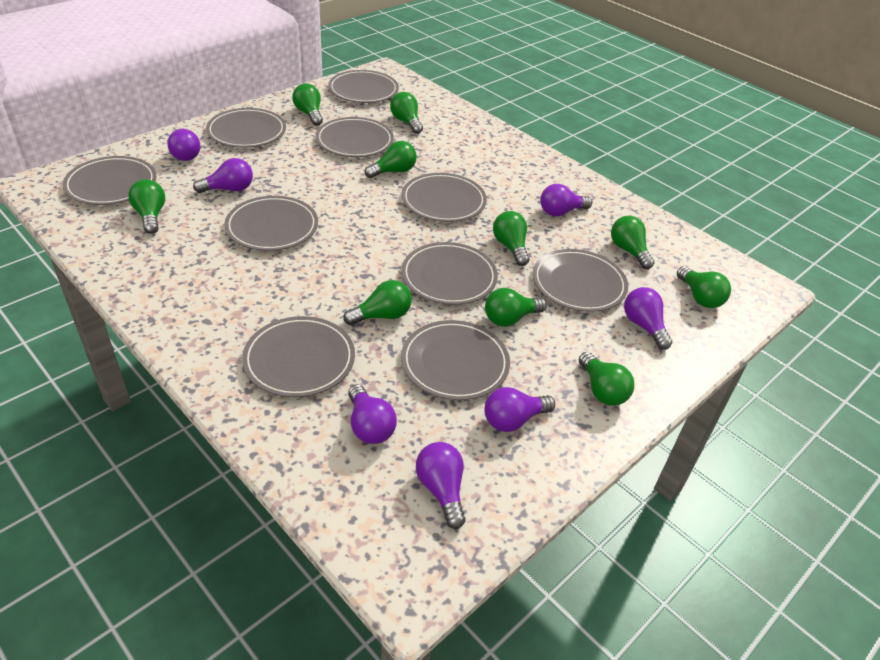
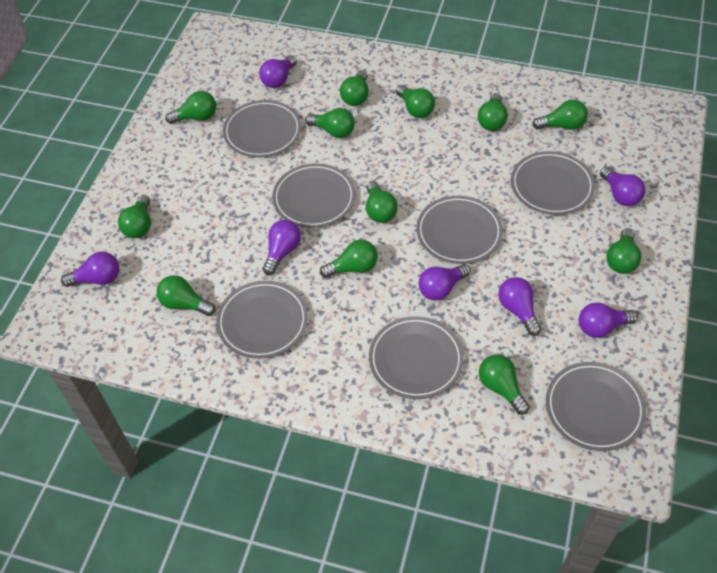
green light bulb: [128,179,165,234] [292,83,323,126] [343,280,412,325] [365,141,417,178] [390,92,423,134] [485,288,547,326] [493,211,529,266] [579,352,634,406] [611,216,655,269] [677,266,731,308] = 10 -> [118,195,151,238] [156,275,216,316] [165,91,216,124] [305,108,355,138] [320,240,378,278] [340,70,369,106] [366,181,398,223] [396,85,435,118] [478,93,508,131] [479,354,530,415] [532,100,588,130] [606,228,642,274] = 12
grey plate: [62,156,156,205] [206,108,286,148] [224,196,318,251] [242,316,355,397] [316,117,394,157] [328,70,399,103] [401,242,498,305] [401,320,510,400] [402,173,487,222] [533,249,628,312] = 10 -> [216,281,308,359] [223,100,301,158] [272,163,355,228] [369,316,464,399] [416,196,503,264] [511,151,595,215] [546,362,646,451] = 7

